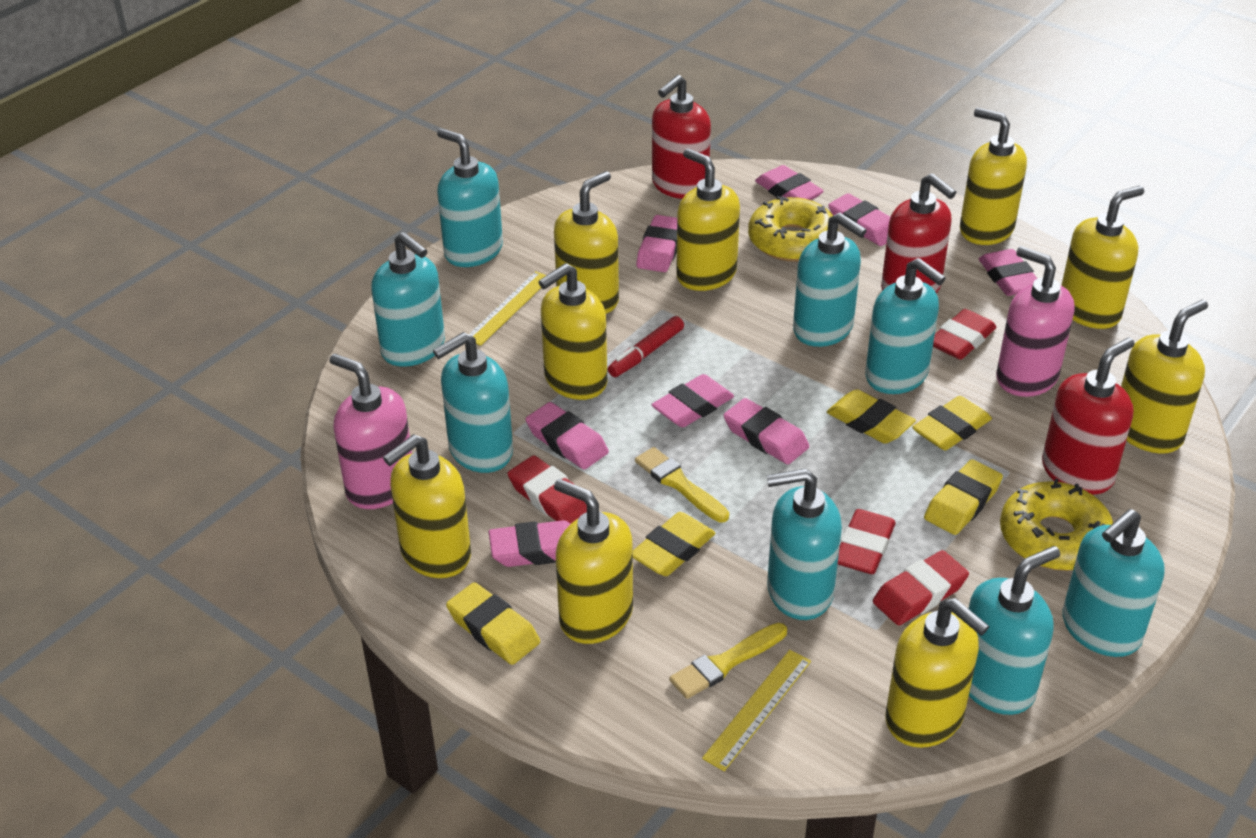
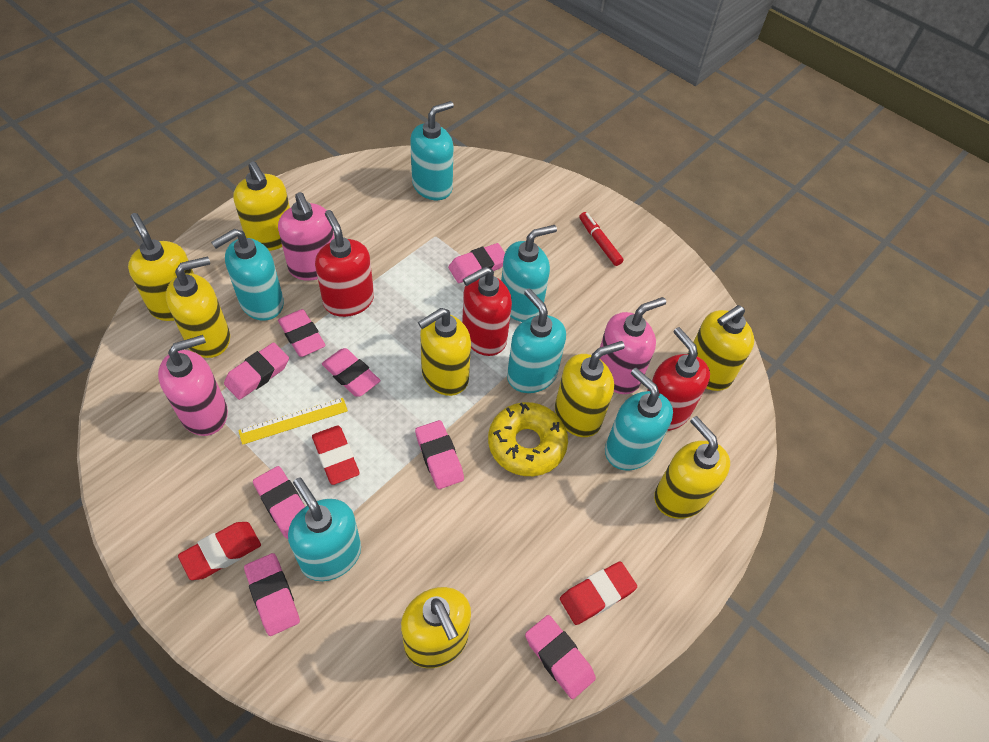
pink soap dispenser: [329,354,412,509] [996,246,1075,397] = 2 -> [158,335,228,436] [278,192,334,281] [600,297,666,394] = 3
red eraser: [508,455,587,524] [838,509,896,574] [873,550,969,625] [933,309,997,360] = 4 -> [178,522,261,580] [312,426,360,485] [560,561,637,625] = 3
turquoise soap dispenser: [371,232,445,367] [433,332,513,473] [437,128,503,267] [767,468,842,620] [793,213,867,347] [865,258,946,394] [968,546,1060,715] [1062,509,1165,657] = 8 -> [211,229,284,321] [288,477,361,581] [410,101,454,200] [501,225,557,322] [507,288,566,393] [605,368,673,471] = 6
yellow brush: [635,447,729,522] [669,623,787,699] = 2 -> none = 0
yellow donut: [748,196,833,262] [1000,478,1113,571] = 2 -> [488,402,568,476] = 1
yellow eraser: [446,582,540,665] [633,512,716,576] [827,389,916,444] [912,396,992,451] [924,459,1003,535] = 5 -> none = 0
yellow ruler: [468,271,547,346] [702,650,811,771] = 2 -> [238,398,348,445] = 1
yellow soap dispenser: [383,434,471,578] [538,263,607,400] [554,171,619,314] [554,479,633,644] [676,148,740,291] [886,598,989,748] [960,108,1027,245] [1061,186,1144,329] [1121,300,1208,453] = 9 -> [128,213,194,321] [166,257,230,358] [233,161,290,251] [401,587,471,668] [418,308,471,396] [555,341,625,437] [654,416,730,519] [688,305,754,391] = 8

